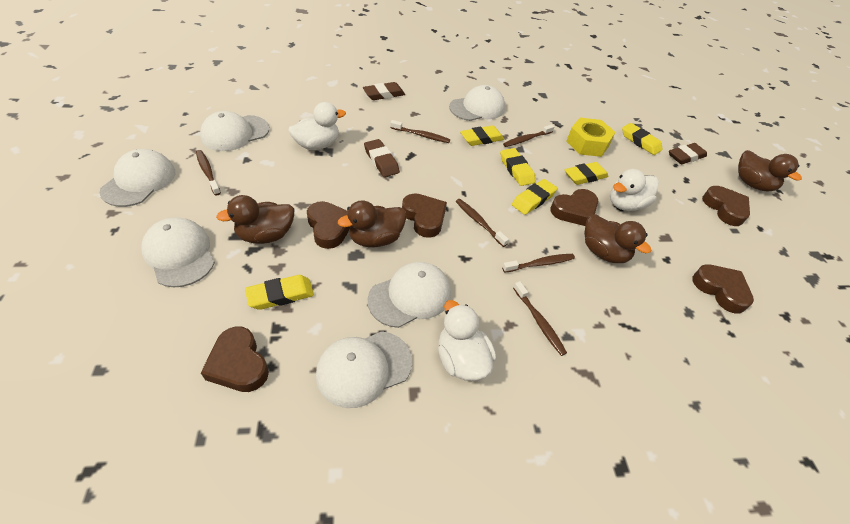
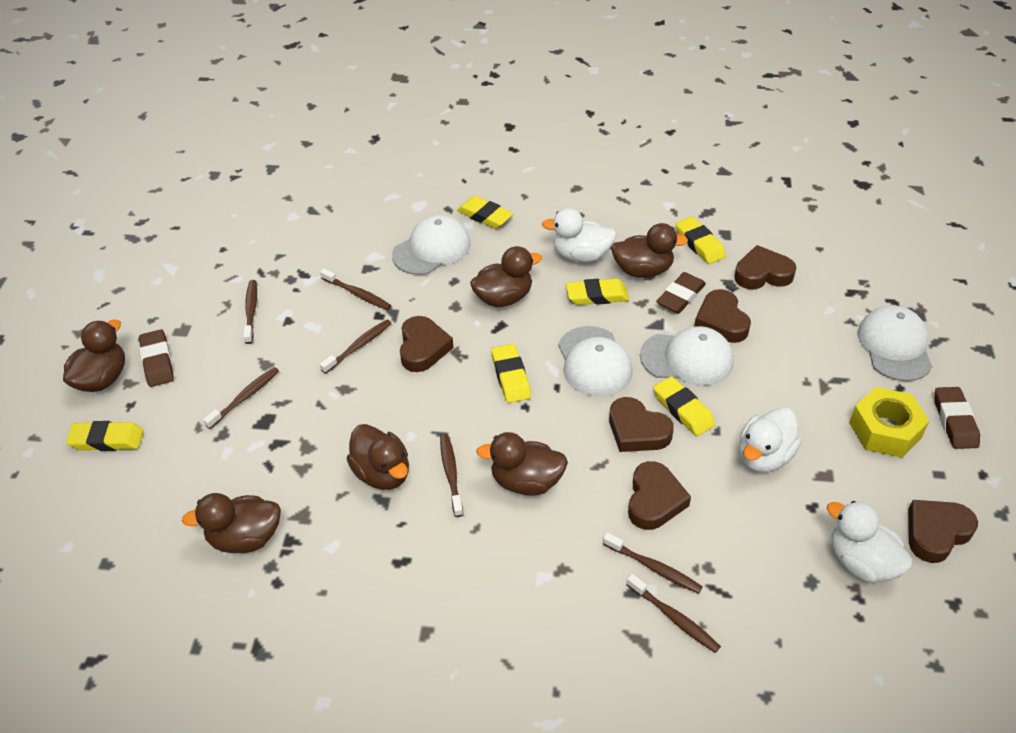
brown duck: [216,195,294,244] [338,200,406,247] [584,214,651,263] [738,150,802,192] = 4 -> [63,320,125,392] [182,493,281,553] [346,424,409,490] [470,246,542,307] [476,432,568,496] [611,223,688,278] = 6
brown toothbrush: [196,150,221,196] [390,120,450,143] [456,199,509,247] [502,254,575,273] [503,124,554,147] [513,281,567,356] = 6 -> [203,367,279,429] [243,280,257,344] [320,268,391,310] [320,320,392,374] [440,434,463,517] [603,533,703,594] [626,574,721,653] = 7
white cap: [100,149,175,207] [141,217,215,287] [200,111,269,151] [316,331,412,408] [368,262,451,328] [449,85,505,121] = 6 -> [392,215,471,275] [558,326,633,397] [640,326,734,386] [858,305,933,381] = 4

